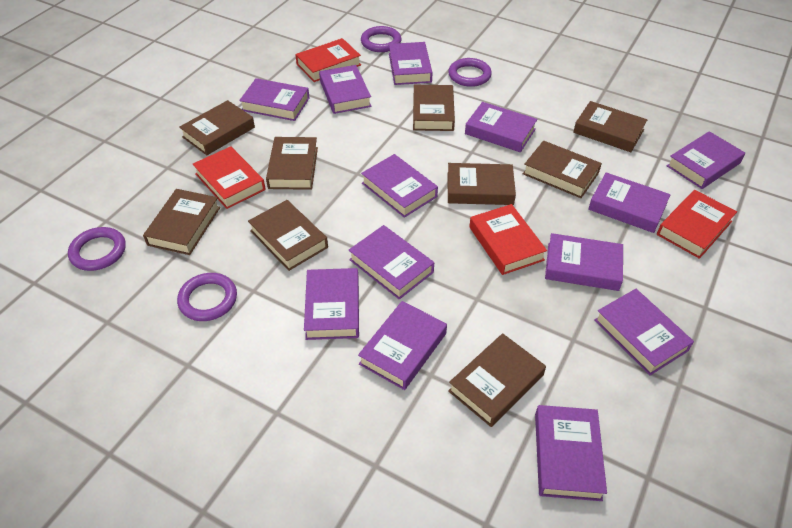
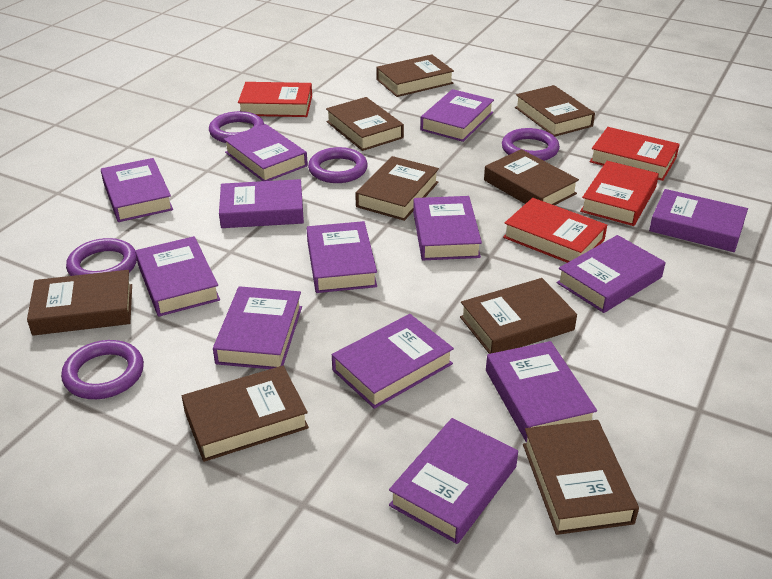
purple ring: [68,227,126,271] [177,273,237,321] [361,26,402,52] [448,58,492,87] = 4 -> [61,340,144,399] [66,238,137,276] [209,111,264,143] [308,147,368,183] [502,128,560,161] = 5

